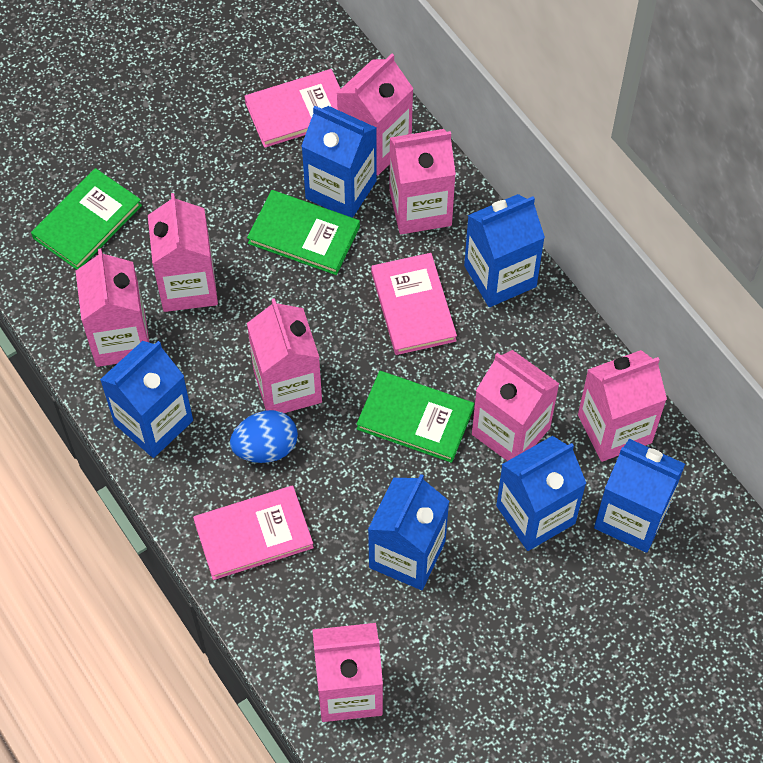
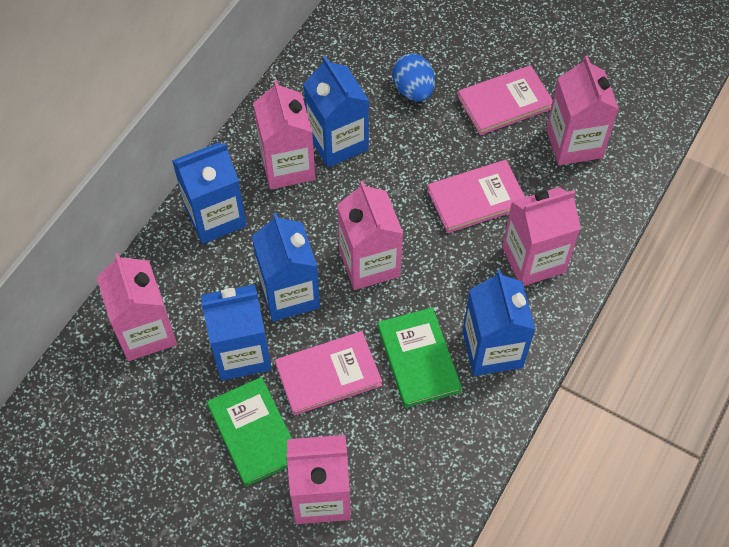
blue carton: [100,341,193,458] [302,106,377,218] [368,474,449,590] [464,194,545,307] [496,436,586,551] [594,439,685,553] = 6 -> [172,142,247,244] [201,284,272,381] [252,213,320,321] [303,56,369,167] [463,270,536,376] = 5
green book: [31,168,142,270] [247,190,360,275] [356,371,474,463] = 3 -> [207,377,292,487] [378,307,462,408] = 2
pink carton: [76,248,149,367] [148,193,218,312] [247,298,322,413] [312,623,383,722] [337,54,413,175] [390,129,456,234] [472,350,559,461] [578,350,667,462] = 8 -> [97,253,177,361] [253,79,316,190] [287,435,351,524] [337,181,404,290] [502,187,581,286] [546,56,619,165] = 6

